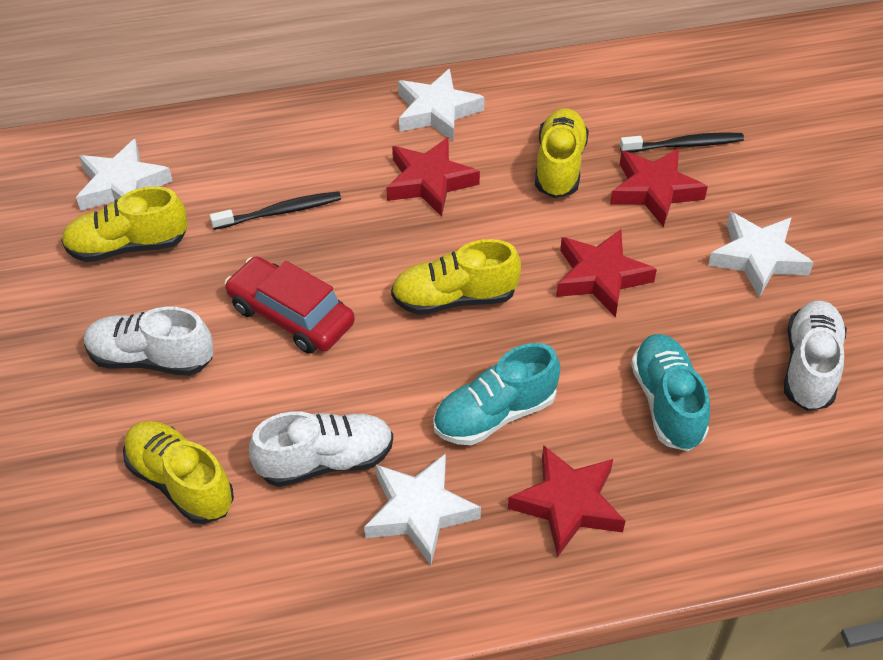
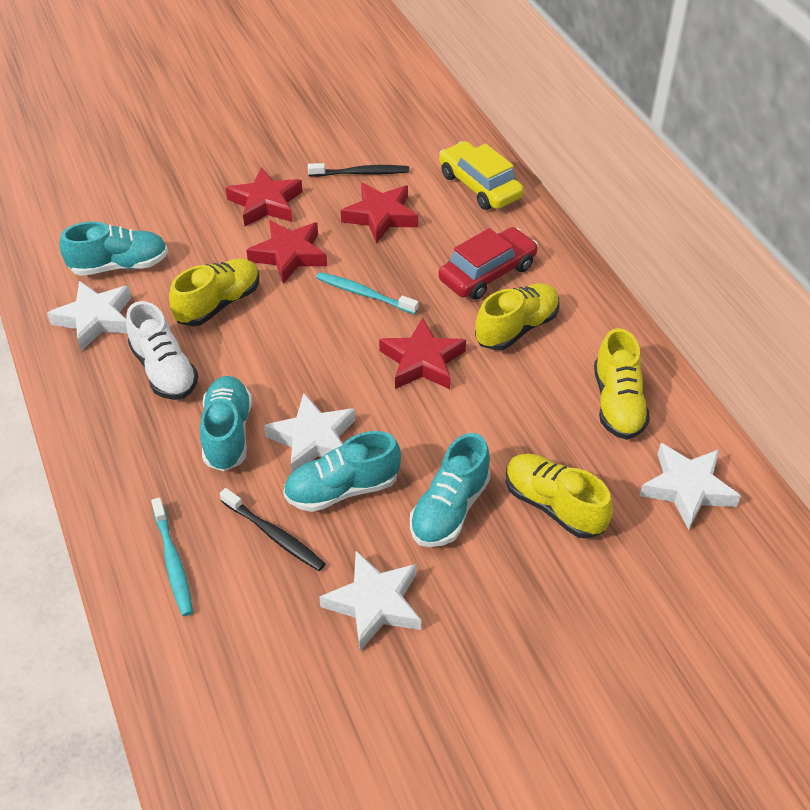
turquoise shoe: [433,343,560,445] [631,334,710,451] = 2 -> [59,221,168,276] [200,376,252,471] [283,431,401,512] [410,433,491,547] = 4
turquoise toothbrush: none = 0 -> [151,497,193,616] [316,272,419,314] = 2
white shoe: [84,307,213,376] [249,411,393,487] [784,301,847,411] = 3 -> [126,301,198,400] = 1
yellow car: none = 0 -> [439,141,524,210] = 1

